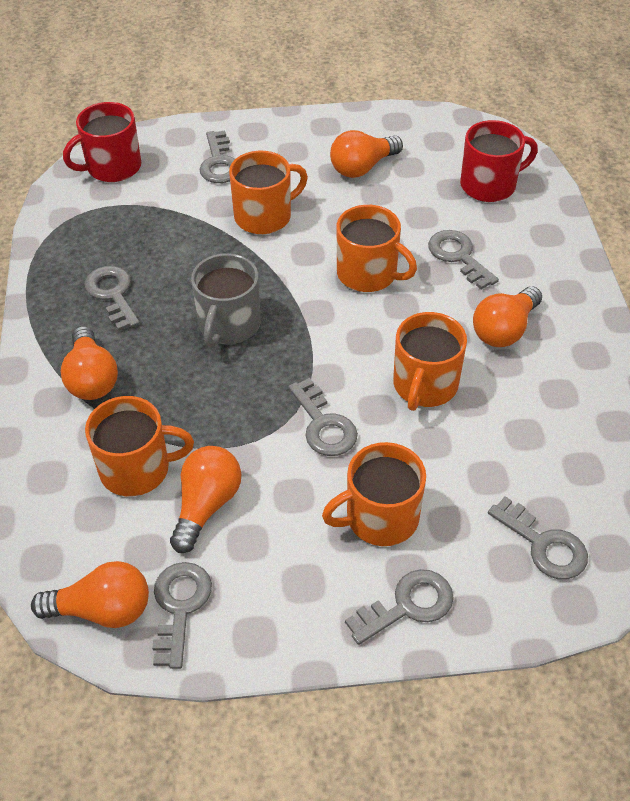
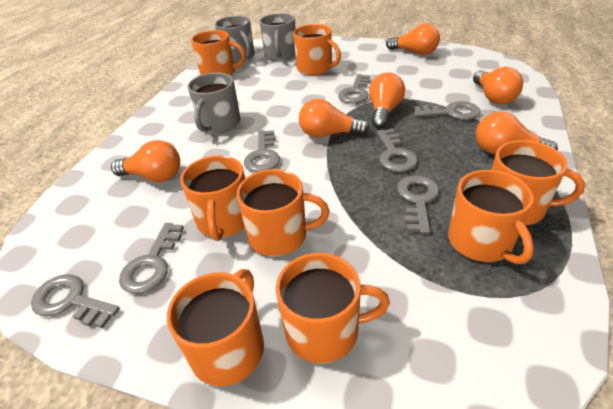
grey mug: [191,253,261,347] = 1 -> [188,73,241,134] [215,16,254,63] [260,13,296,61] = 3
orange light bulb: [31,561,149,628] [61,326,118,400] [170,446,241,553] [330,130,403,178] [473,286,542,347] = 5 -> [111,140,180,182] [299,99,369,138] [369,72,405,128] [386,24,440,55] [473,67,523,104] [476,112,558,154] = 6
orange mug: [85,396,194,496] [229,151,308,234] [322,442,426,546] [337,205,417,292] [393,312,467,411] = 5 -> [167,269,264,386] [180,155,245,241] [191,30,246,76] [237,169,330,256] [276,253,390,364] [293,24,341,75] [448,170,534,264] [491,140,585,225] = 8
red mug: [63,102,141,182] [460,120,538,202] = 2 -> none = 0

